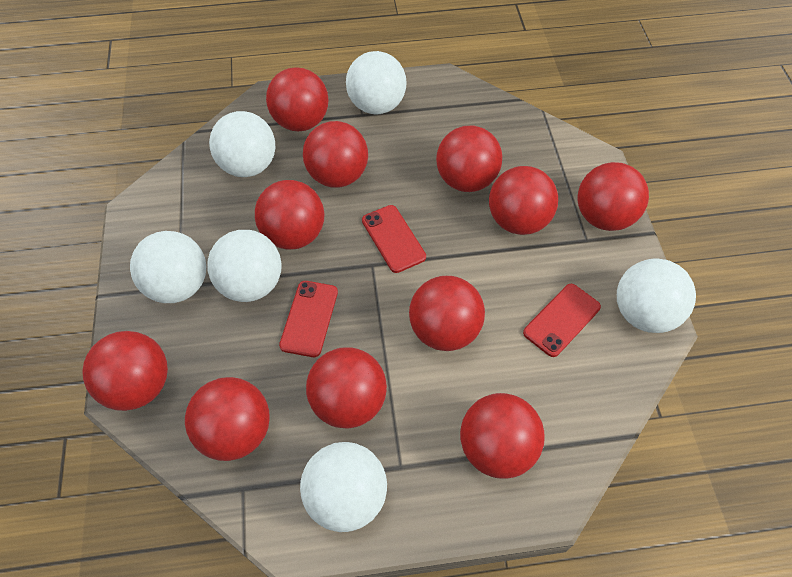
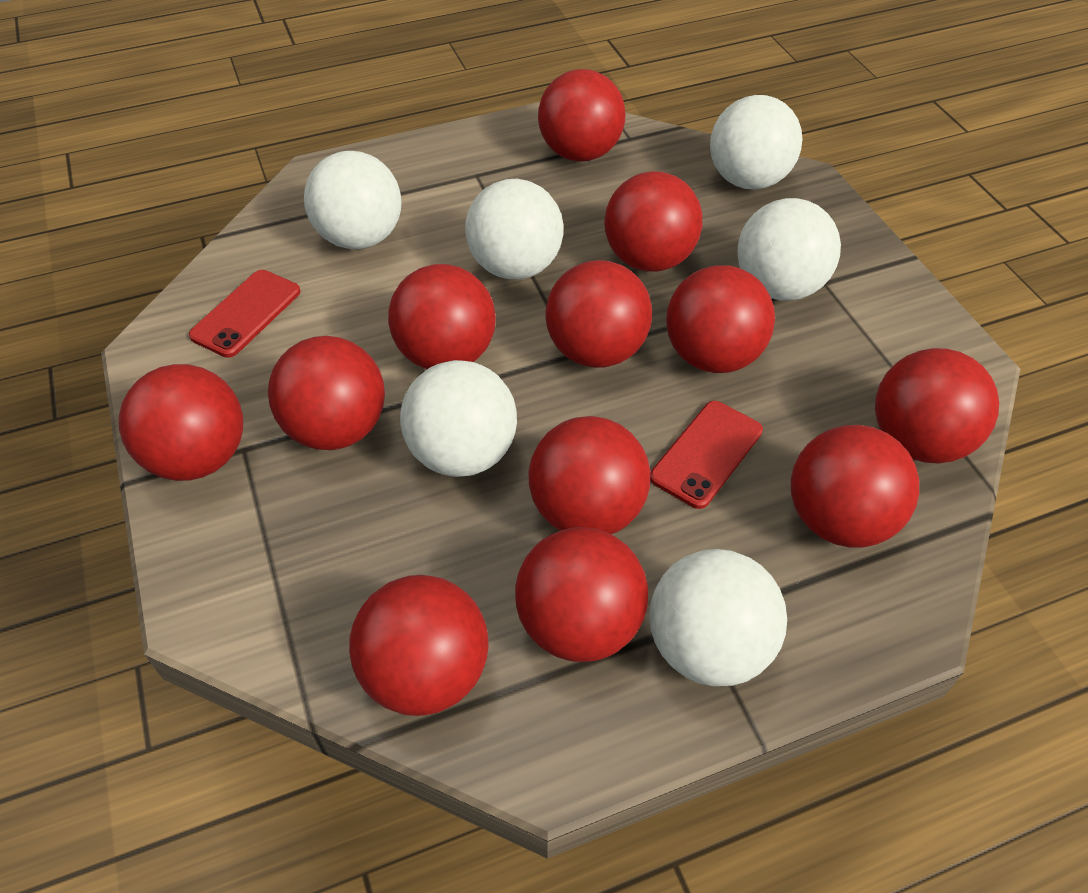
red ball: [82,331,168,411] [185,377,270,461] [255,180,324,250] [266,67,329,132] [303,121,368,188] [306,347,387,429] [409,276,485,351] [436,126,502,192] [460,393,545,479] [489,166,558,235] [578,162,649,231] = 11 -> [119,364,243,481] [268,336,385,450] [349,575,489,716] [388,264,496,369] [515,527,648,662] [529,416,650,534] [538,69,626,162] [546,260,652,368] [604,171,702,272] [666,265,775,373] [791,425,919,547] [875,348,999,464] = 12
red phone: [279,281,338,357] [362,205,426,273] [523,284,601,357] = 3 -> [189,270,300,358] [650,401,763,509] = 2

